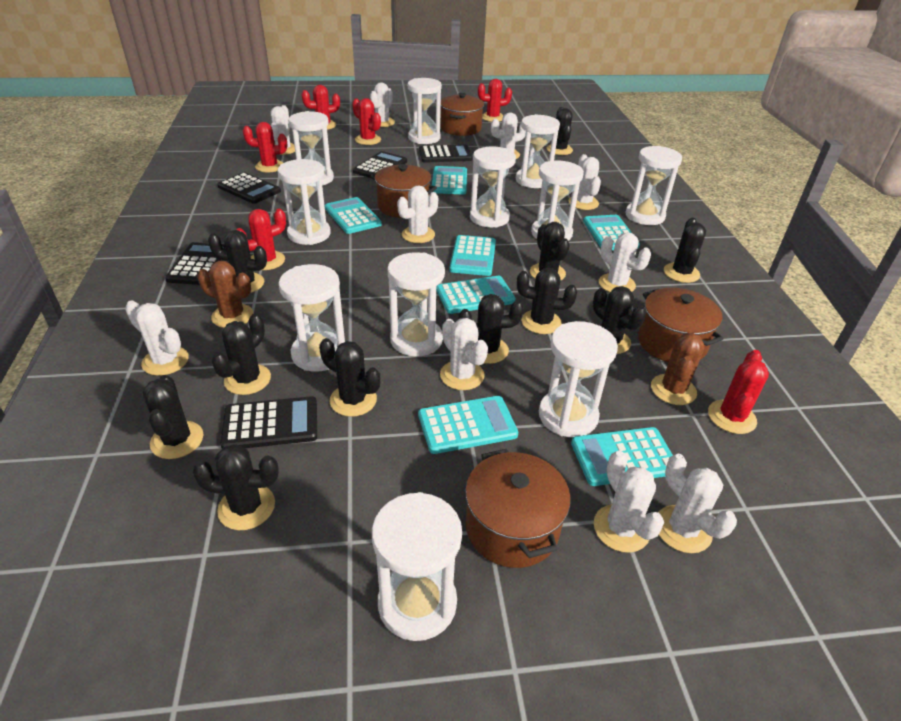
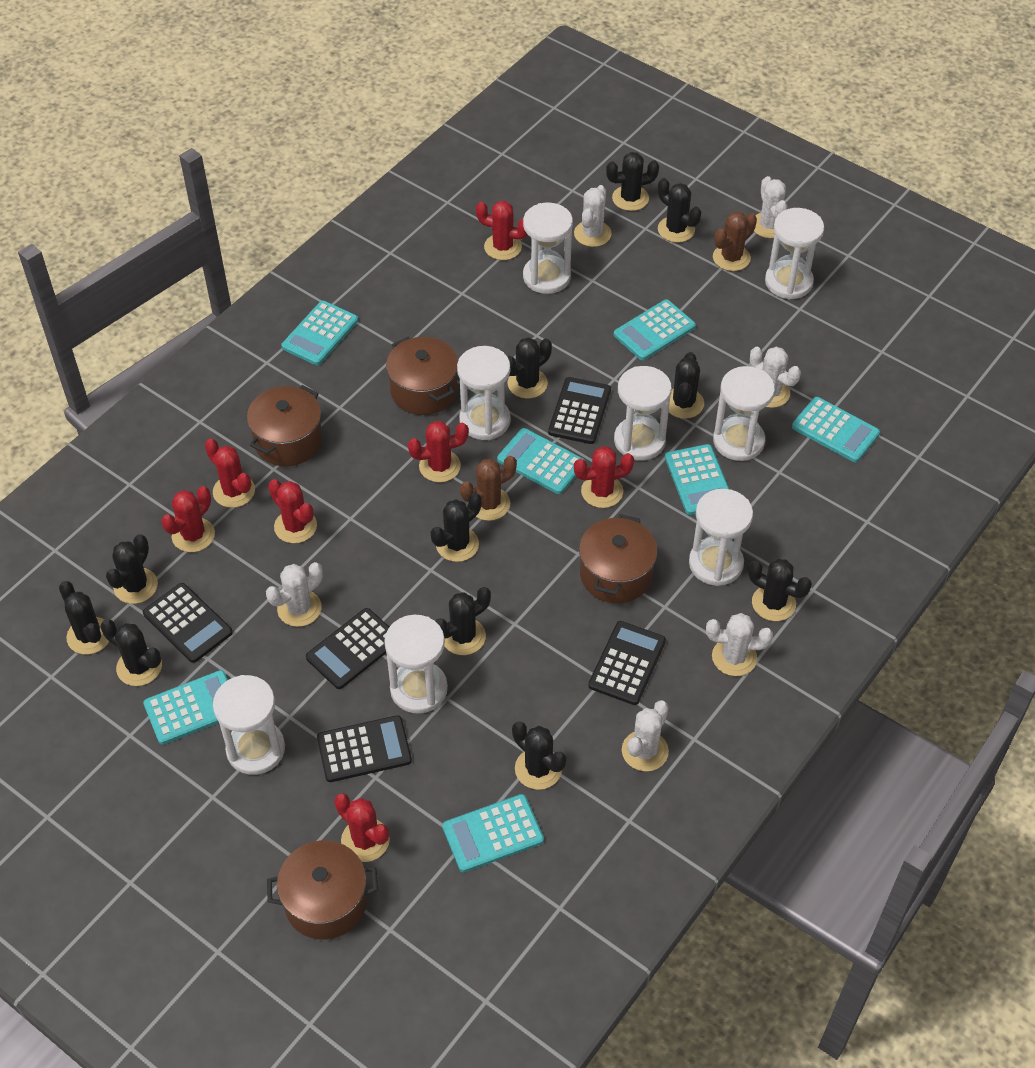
red cactus: [236,209,286,270] [243,122,288,172] [301,85,340,130] [352,98,381,145] [478,79,512,122] [708,350,769,434] = 6 -> [161,486,215,552] [205,439,255,508] [268,479,317,543] [334,793,390,862] [408,421,469,482] [476,201,528,260] [574,446,634,508] = 7
white cactus: [125,300,189,376] [271,105,295,155] [370,82,395,127] [397,185,438,243] [440,318,488,390] [491,112,526,159] [569,154,601,210] [594,451,664,553] [599,232,651,292] [658,454,737,553] = 10 -> [266,562,323,627] [574,185,612,247] [622,700,669,772] [706,613,773,676] [750,347,801,408] [754,176,787,238] = 6
white hourglass: [278,159,331,245] [279,264,345,372] [288,111,334,185] [372,492,462,641] [387,252,445,356] [408,78,442,144] [470,146,516,228] [516,114,560,188] [531,161,584,241] [539,321,618,437] [625,146,682,225] = 11 -> [213,675,285,775] [384,615,448,714] [457,346,511,440] [523,203,573,294] [614,366,672,461] [689,489,753,586] [713,366,775,461] [765,208,824,299] = 8

